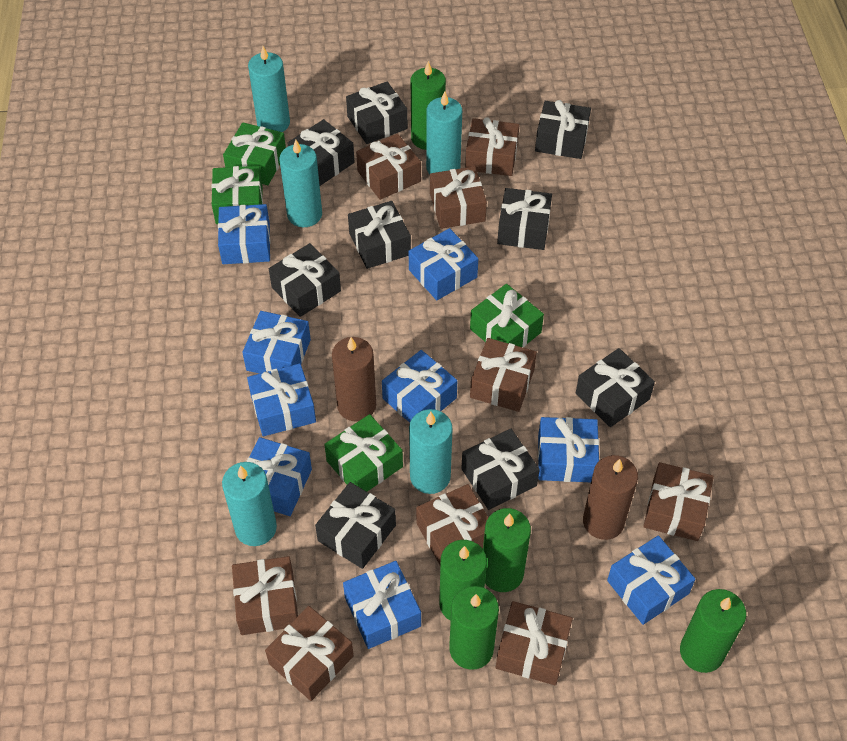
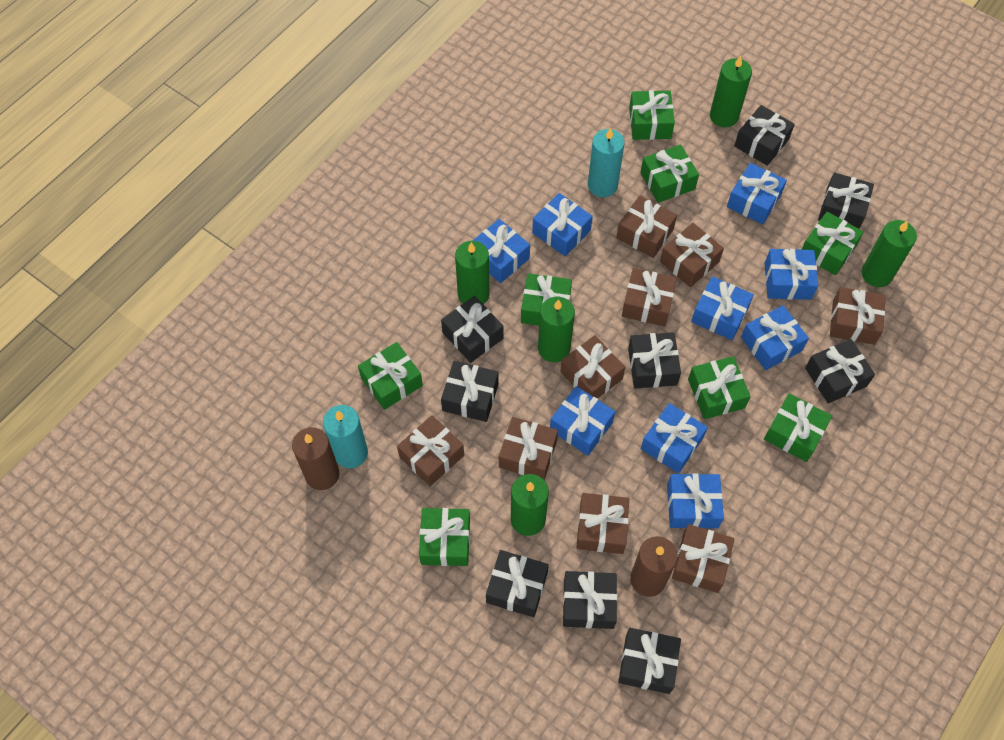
green gift: [211,166,263,224] [223,122,286,185] [324,414,403,492] [470,284,544,348] = 4 -> [358,342,423,410] [419,508,470,566] [521,273,572,326] [629,90,675,140] [640,145,699,203] [688,356,751,419] [764,393,832,462] [802,211,864,275] = 8
turquoise candle: [222,462,277,546] [248,46,290,132] [280,140,322,227] [409,409,453,494] [426,92,462,174] = 5 -> [323,405,368,468] [588,128,625,197] = 2

